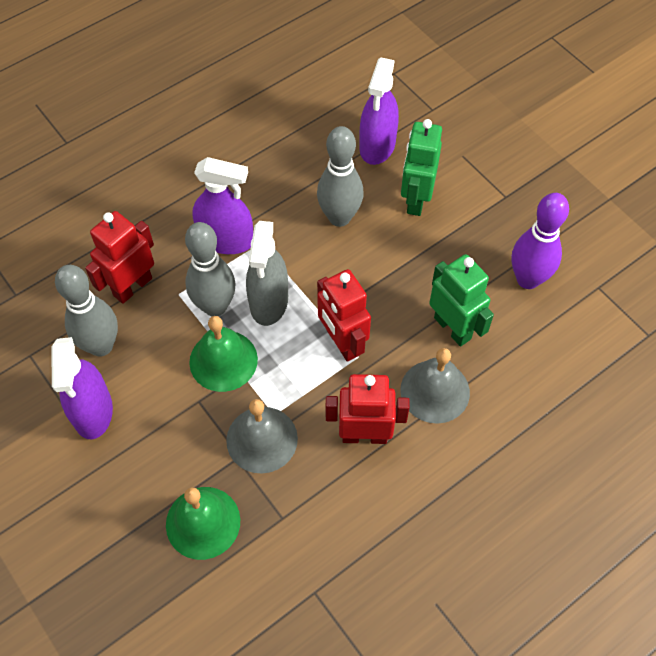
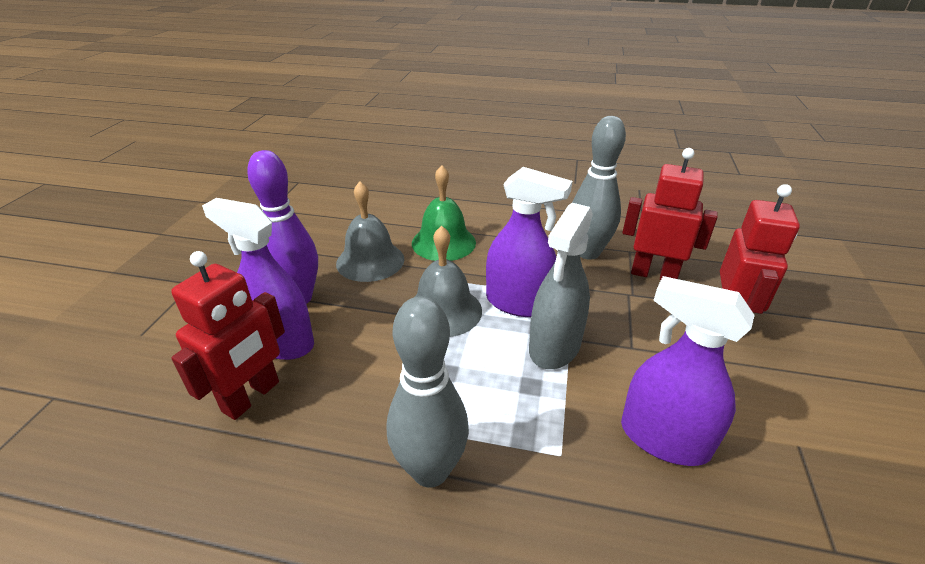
green bell: [166,487,240,560] [189,316,258,392] = 2 -> [412,165,476,261] = 1
green robot: [401,119,442,216] [429,254,494,347] = 2 -> none = 0
grey bowling pin: [55,265,118,357] [185,222,236,316] [317,126,364,227] = 3 -> [387,296,469,488] [572,116,626,260] = 2

